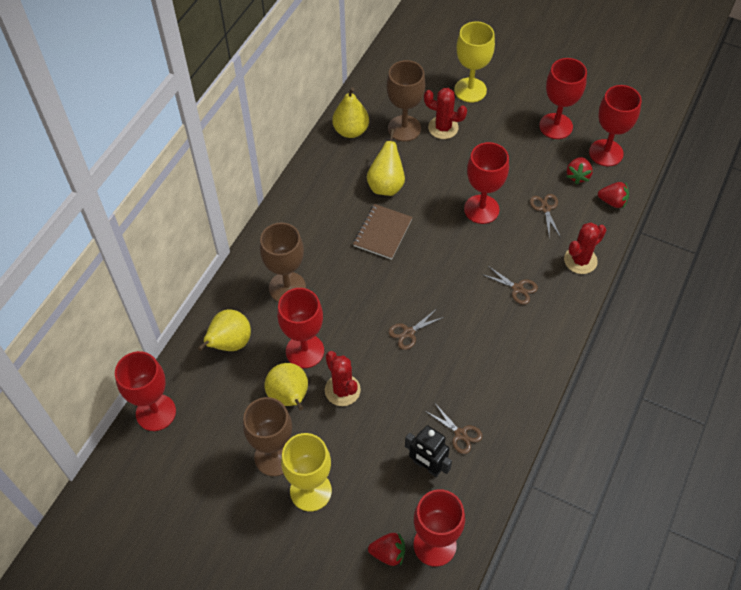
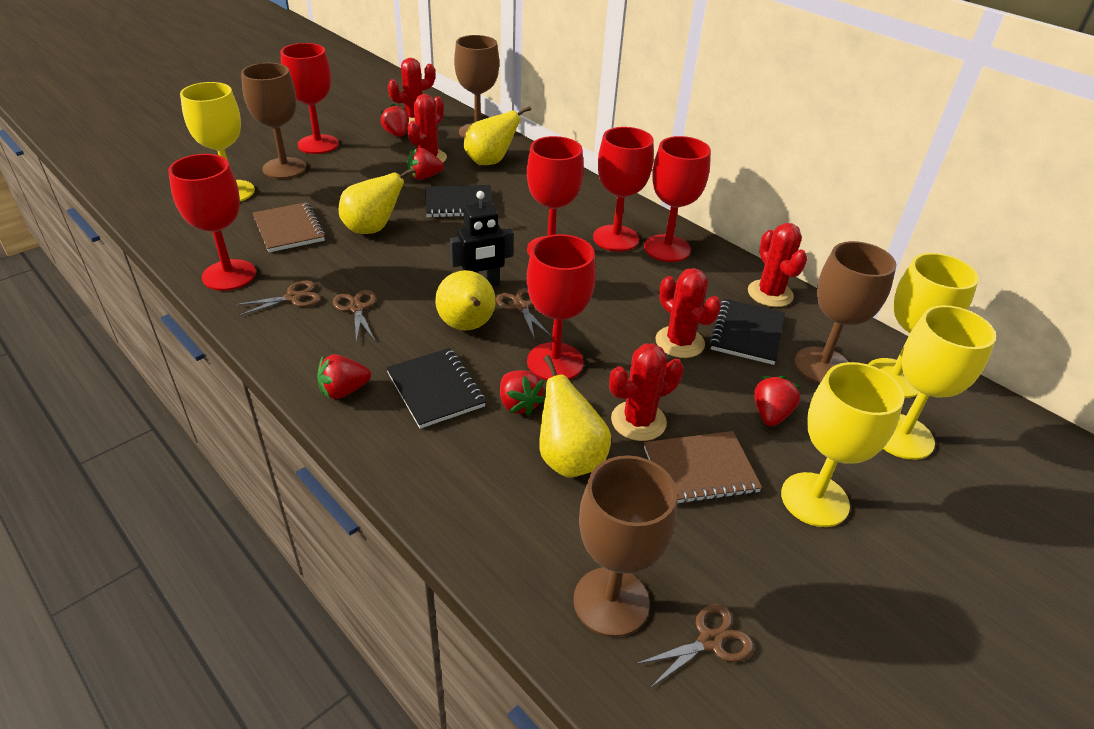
black notebook: none = 0 -> [386,348,486,429] [425,185,494,218] [709,299,785,365] = 3
brown goblet: [243,397,292,476] [260,223,306,302] [387,60,426,142] = 3 -> [241,63,306,179] [454,35,499,138] [573,455,677,637] [795,241,896,384] = 4
brown notebook: [353,204,413,260] = 1 -> [253,202,326,252] [644,431,762,504] = 2
red cactus: [325,351,361,406] [424,88,467,139] [564,222,606,274] = 3 -> [388,58,435,125] [407,94,447,163] [609,343,684,441] [655,268,721,358] [748,223,807,307] = 5
red strawberry: [368,533,405,566] [567,157,593,184] [598,182,629,208] = 3 -> [317,354,371,399] [380,104,409,137] [407,148,444,180] [500,370,545,416] [754,376,801,427] = 5
yellow goblet: [281,433,332,511] [454,21,495,103] = 2 -> [180,82,255,202] [781,362,904,527] [868,253,979,398] [883,305,996,460] = 4

